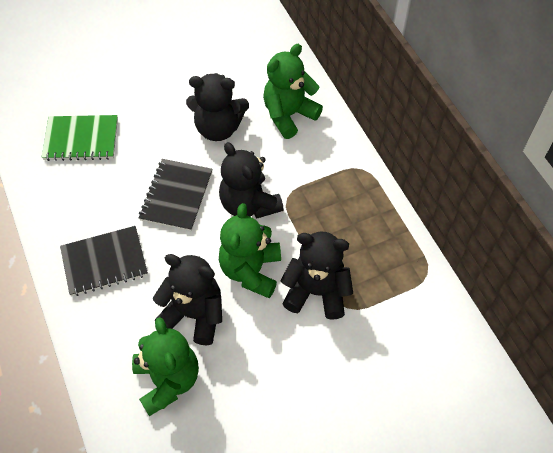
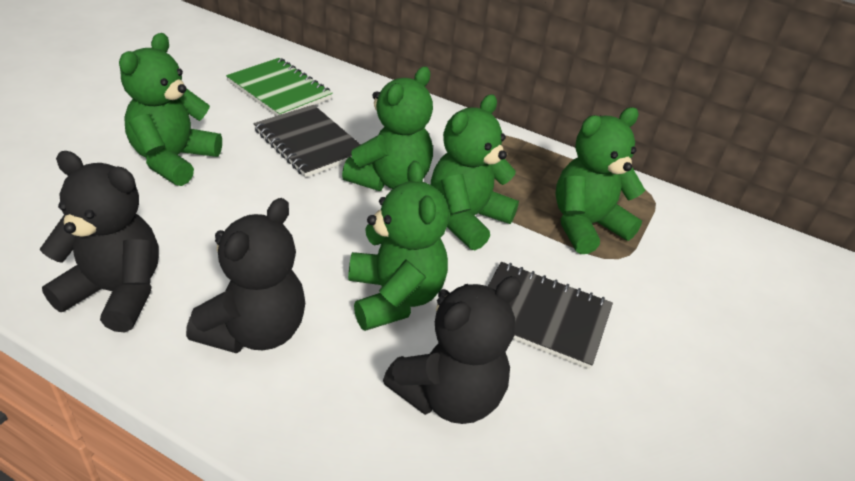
black teddy bear: [153,254,222,345] [186,73,249,141] [219,142,284,219] [281,232,353,320] = 4 -> [40,151,159,332] [186,198,305,353] [383,276,521,424] = 3
green teddy bear: [132,317,199,416] [219,203,281,298] [263,44,323,139] = 3 -> [119,33,222,186] [342,66,433,191] [348,161,449,331] [431,94,519,250] [555,107,645,254] = 5

